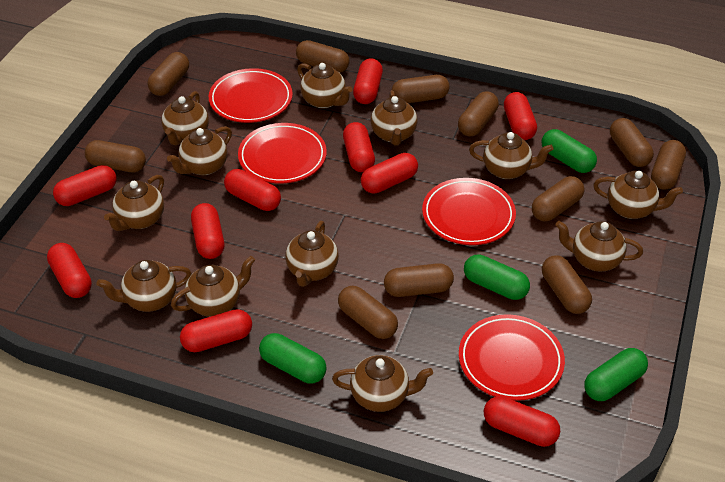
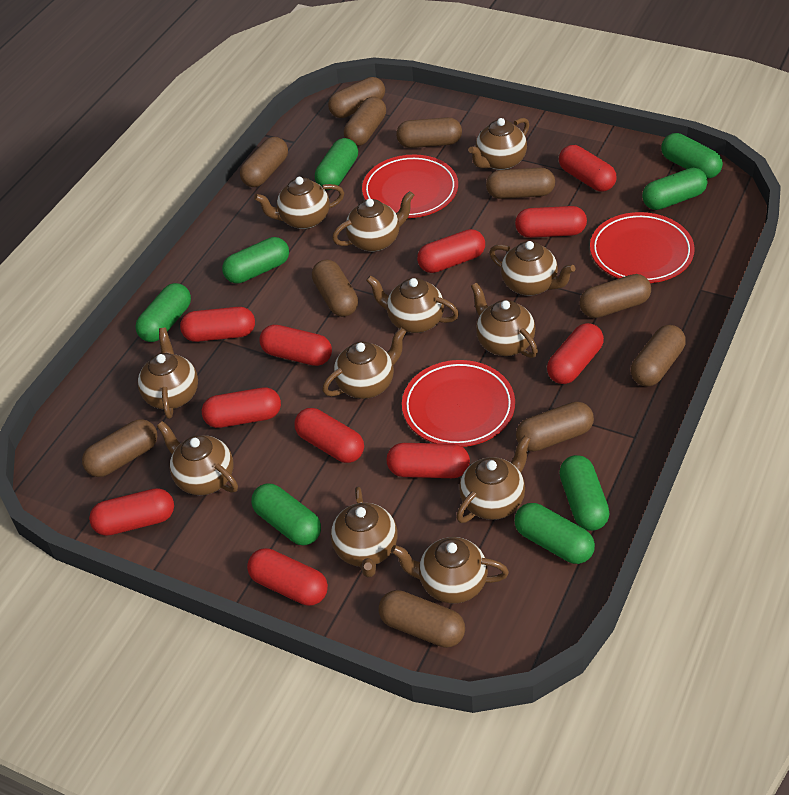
green capsule: [259,333,327,384] [464,255,530,300] [541,129,597,173] [584,348,648,401] = 4 -> [135,283,191,342] [222,237,289,284] [251,483,321,545] [315,138,358,190] [514,503,595,564] [559,455,610,531] [642,168,708,210] [661,133,723,178] = 8
red capsule: [47,243,92,298] [53,165,117,206] [180,309,252,352] [191,203,224,259] [224,169,281,211] [343,122,375,172] [353,58,383,104] [361,153,418,194] [484,396,560,447] [504,92,537,140] = 10 -> [89,488,174,536] [180,307,255,342] [202,387,281,428] [247,548,328,606] [260,325,332,366] [294,408,364,463] [386,443,470,478] [417,229,485,273] [515,206,587,238] [547,323,604,384] [559,145,617,192] = 11
red plate: [209,68,293,123] [238,123,327,183] [422,178,516,245] [459,314,565,401] = 4 -> [362,155,458,218] [402,360,515,447] [590,212,695,283] = 3

